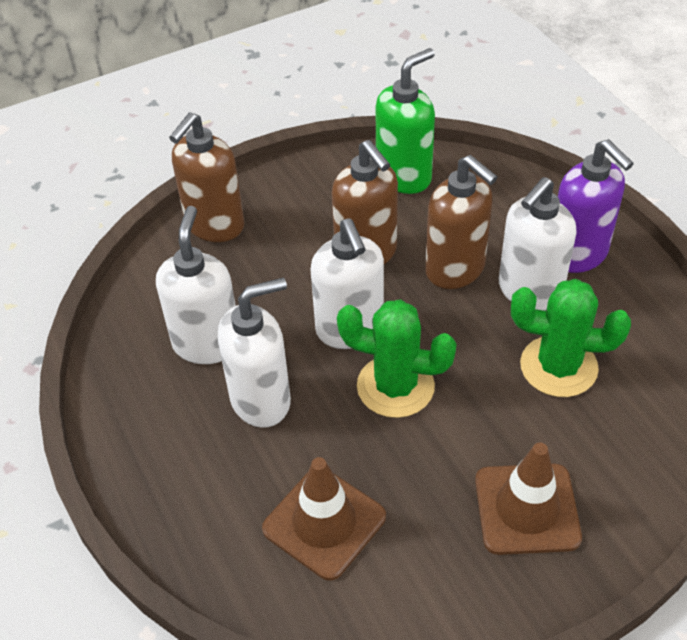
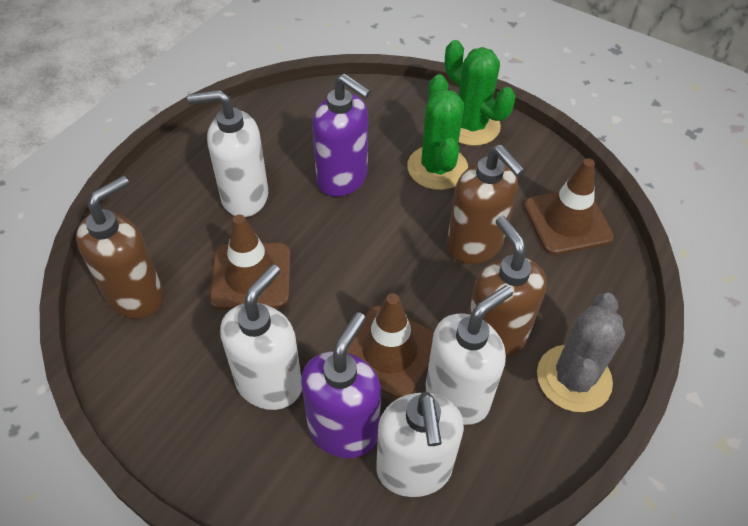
brown traffic cone: [262,457,386,581] [475,442,582,555] = 2 -> [210,214,290,310] [347,293,434,399] [524,158,614,255] = 3
green soap dispenser: [376,48,435,194] = 1 -> none = 0
grey cactus: none = 0 -> [537,293,625,412] = 1
purple soap dispenser: [558,139,634,273] = 1 -> [301,312,381,458] [312,74,371,197] = 2

